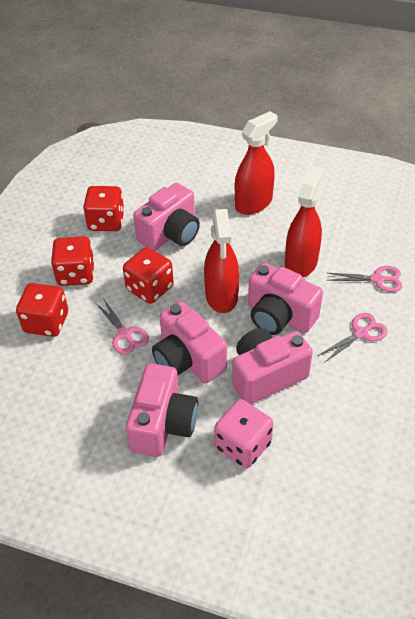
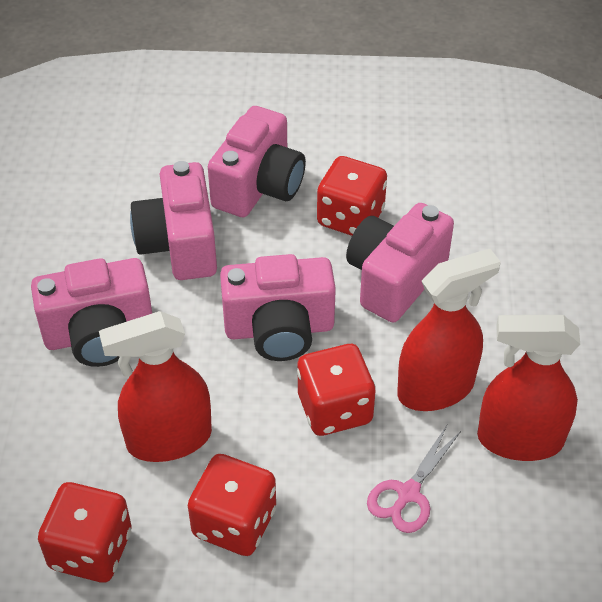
pink dice: [214,399,273,468] = 1 -> none = 0
pink scissors: [96,298,149,355] [318,313,388,363] [327,266,402,292] = 3 -> [367,425,461,533] = 1

